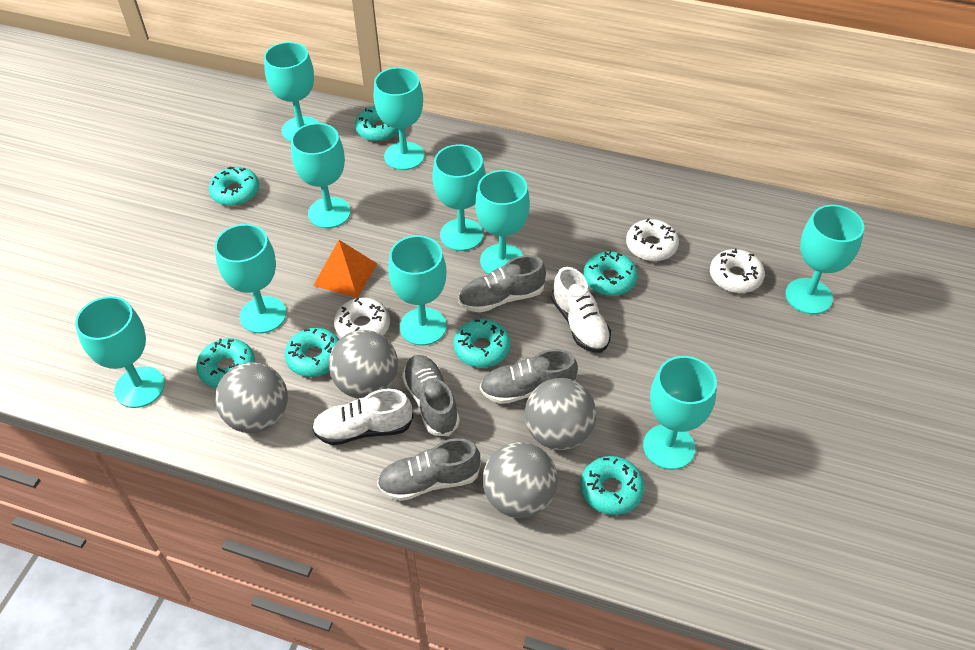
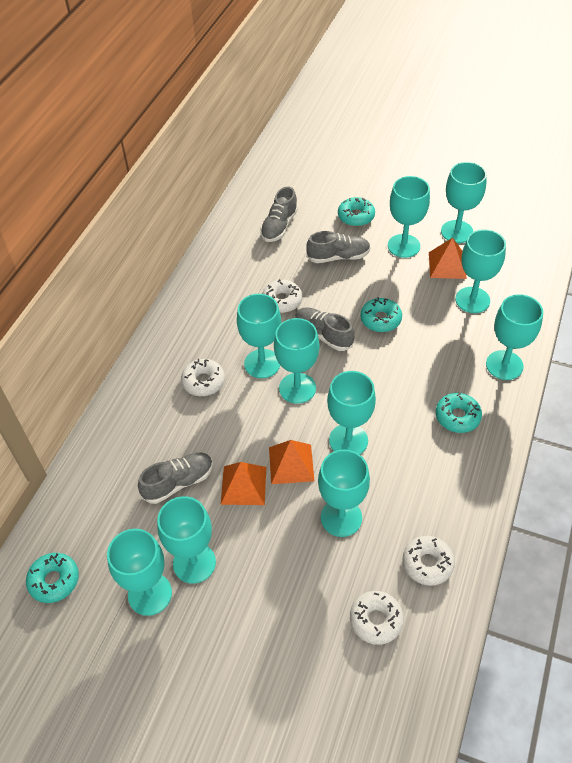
grey ball: [215,362,288,433] [329,330,398,399] [483,442,558,518] [524,378,596,450] = 4 -> none = 0
orange pyramid: [313,240,377,298] = 1 -> [221,462,266,505] [269,440,314,484] [429,238,467,279] = 3
turquoise donut: [196,338,255,388] [209,167,259,206] [285,328,339,377] [355,106,399,142] [453,319,510,368] [581,456,644,515] [583,250,638,296] = 7 -> [26,553,79,603] [338,197,375,226] [360,297,402,332] [436,393,482,433] = 4
white donut: [334,297,390,338] [626,218,679,261] [710,249,765,293] = 3 -> [181,359,225,396] [262,279,302,313] [350,591,404,645] [403,536,455,586] = 4
white shoe: [312,389,413,445] [551,267,611,353] = 2 -> none = 0

